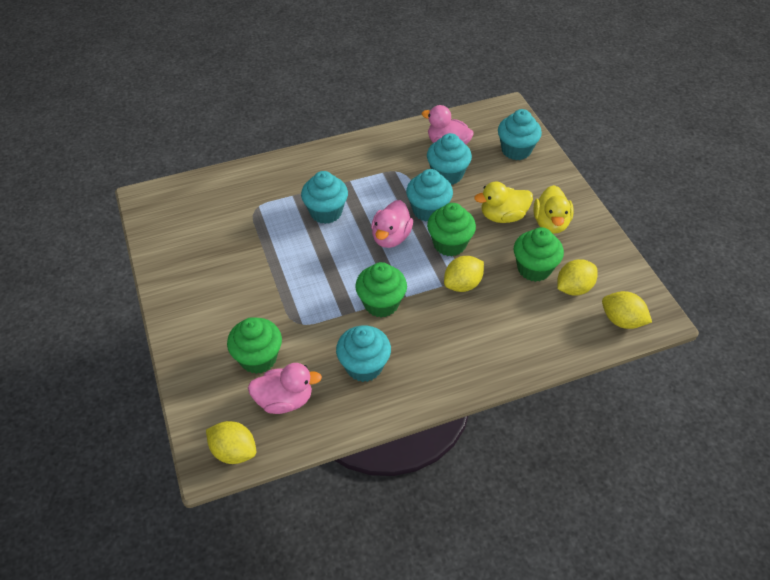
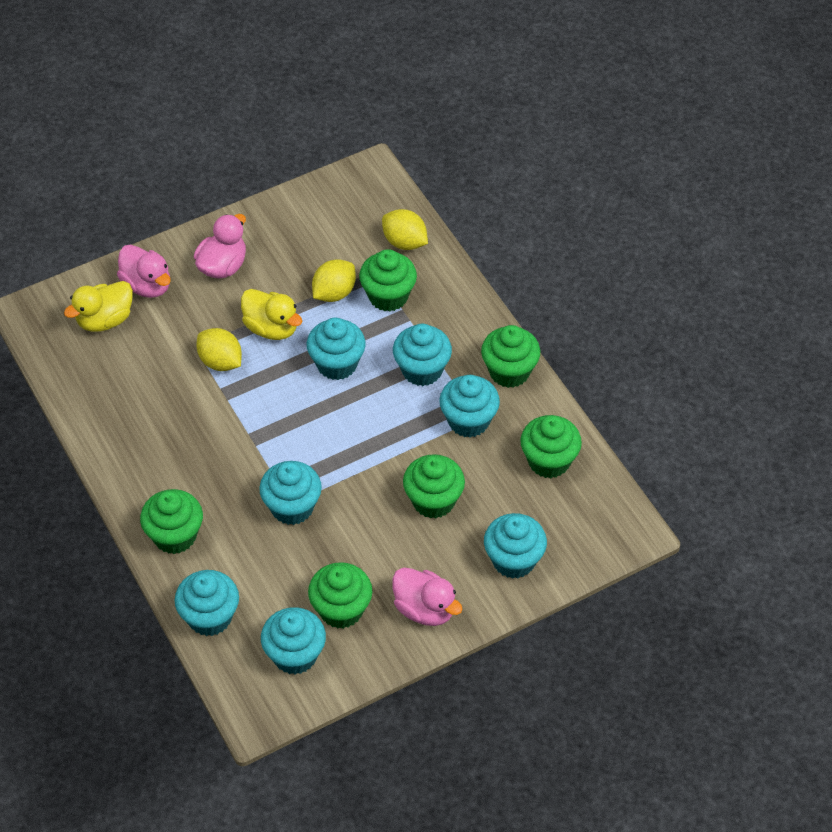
green cupcake: [227,317,282,374] [355,262,407,318] [427,203,476,256] [514,227,564,282] = 4 -> [140,489,203,554] [308,562,373,629] [359,249,417,312] [403,454,465,519] [481,325,540,388] [520,415,582,478] = 6
turquoise cupcake: [301,171,348,224] [336,325,391,382] [406,169,453,222] [427,133,472,185] [498,109,542,160] = 5 -> [175,570,239,636] [259,461,322,525] [261,607,326,674] [307,318,366,380] [393,324,452,386] [439,375,500,438] [484,513,547,579] = 7
yellow lemon: [206,421,256,464] [444,256,484,292] [557,259,598,296] [602,291,652,329] = 4 -> [197,328,242,371] [312,259,356,302] [382,209,428,250] = 3

